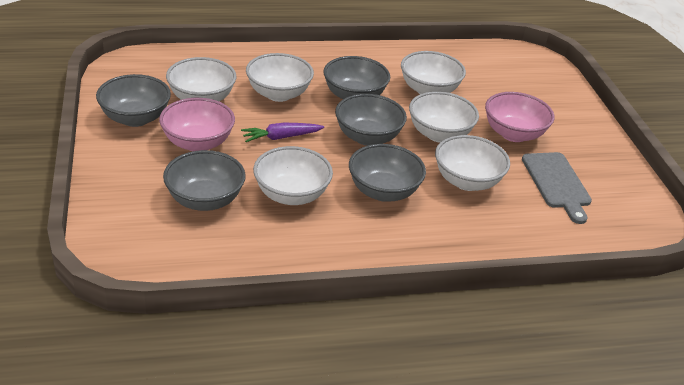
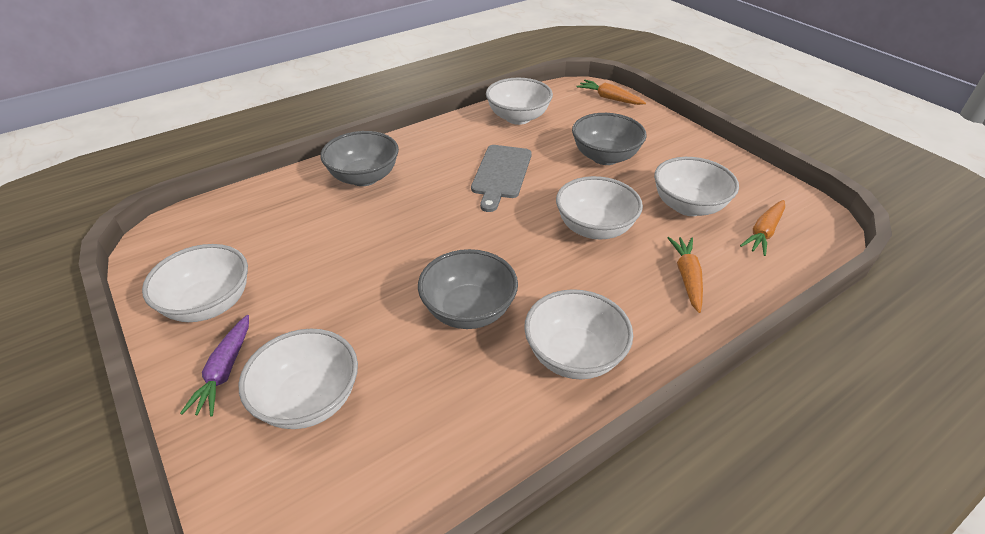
grey bowl: [96,74,171,127] [163,150,246,211] [323,56,390,99] [335,94,407,146] [349,144,426,202] = 5 -> [320,131,399,186] [418,249,518,329] [572,113,647,165] = 3
orange carrot: none = 0 -> [576,80,646,105] [667,237,703,313] [740,200,785,256] = 3
pink bowl: [159,98,235,151] [485,92,555,142] = 2 -> none = 0

